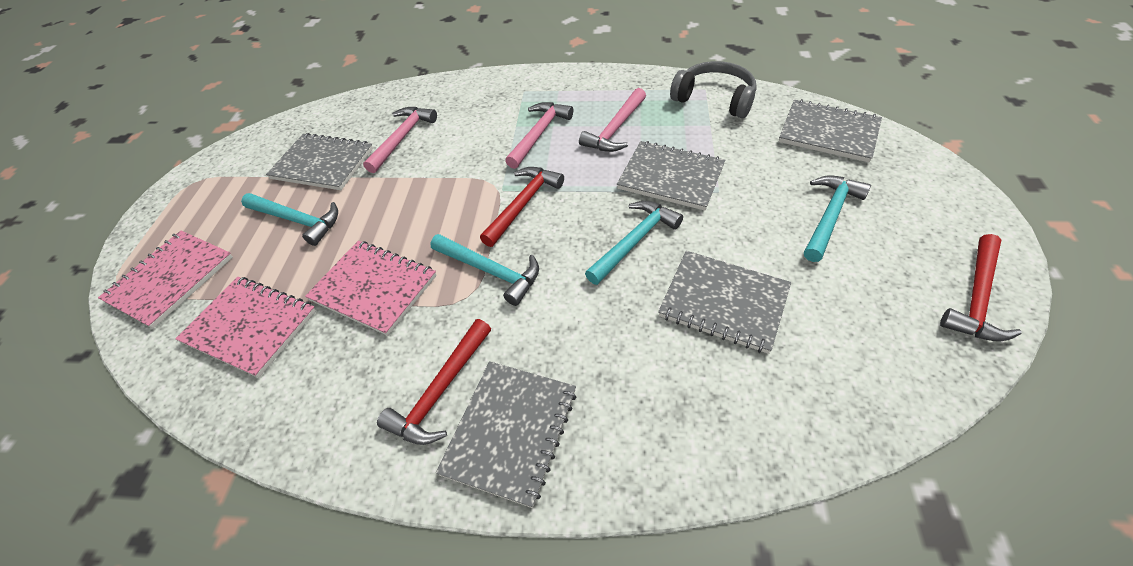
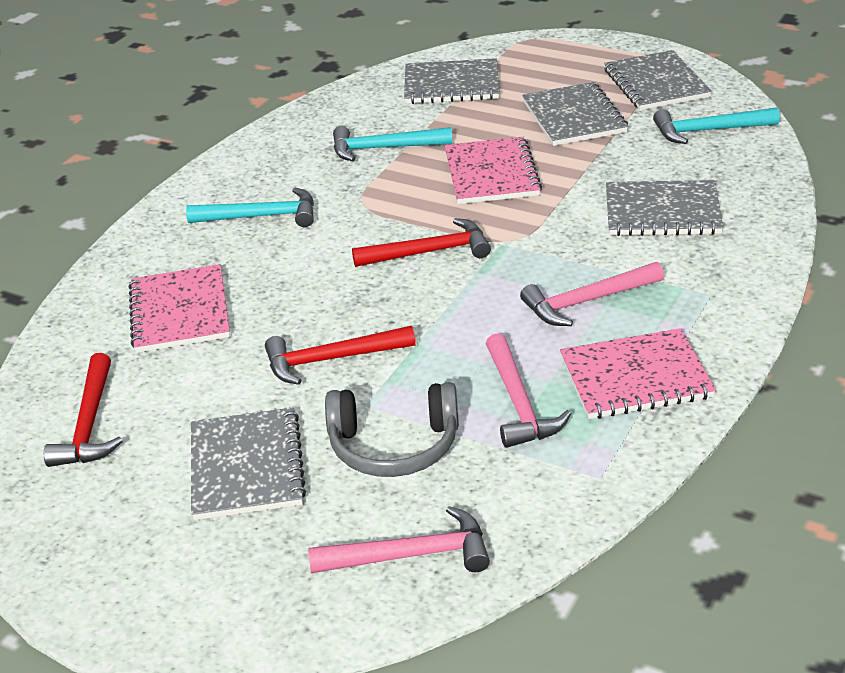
turquoise hammer: [241,193,338,246] [430,234,539,306] [585,201,683,285] [804,175,871,262] = 4 -> [186,188,314,227] [333,126,452,161] [653,107,780,144] = 3

